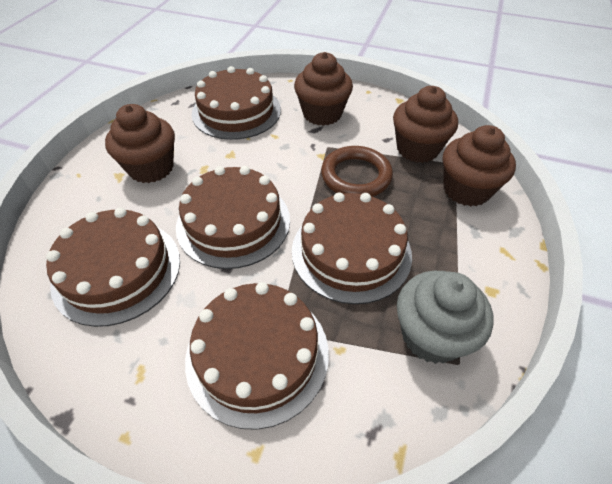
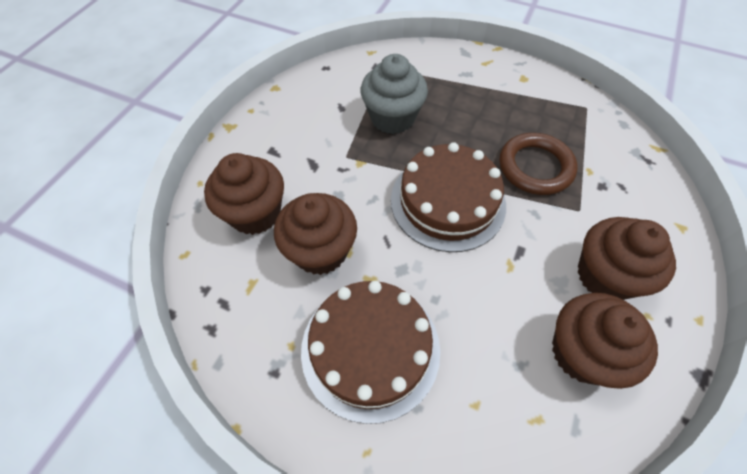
brown cake: [46,208,180,327] [176,166,290,269] [185,282,329,430] [192,66,281,140] [292,192,412,304] = 5 -> [301,281,440,424] [391,142,506,252] = 2

